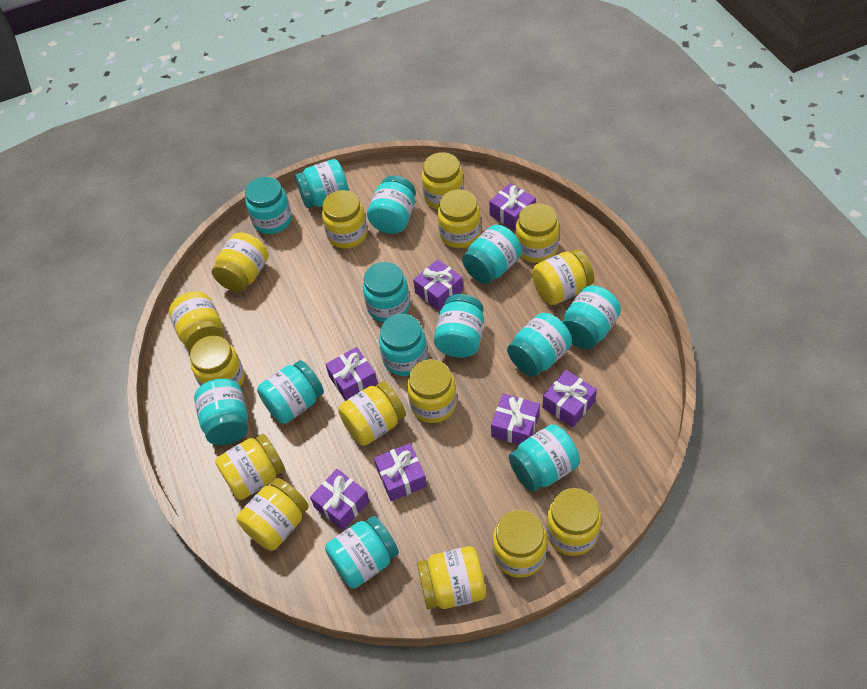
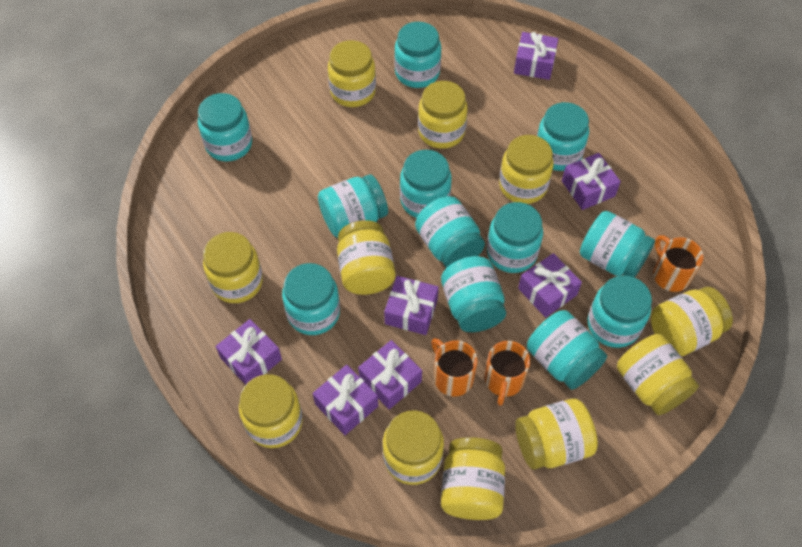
orange mug: none = 0 -> [431,338,477,397] [484,341,530,406] [653,235,704,292] = 3
turquoise jar: [194,378,248,445] [245,177,292,234] [257,360,324,424] [295,159,349,208] [325,516,399,588] [363,262,410,322] [367,176,416,234] [379,314,428,376] [434,294,484,358] [462,225,522,284] [507,313,572,376] [509,424,580,492] [562,285,621,349] = 13 -> [198,93,252,161] [282,263,340,335] [318,174,388,238] [394,22,441,88] [400,150,452,218] [415,196,485,268] [441,256,506,332] [487,202,543,273] [527,310,607,390] [537,102,589,171] [580,211,655,277] [588,275,652,348] = 12
yellow jar: [169,291,224,351] [190,336,244,387] [212,232,269,292] [215,434,285,500] [237,478,309,551] [322,190,367,249] [338,381,406,446] [407,359,457,423] [417,546,486,609] [422,152,464,209] [438,189,481,248] [493,510,547,578] [515,203,559,263] [532,249,594,305] [546,488,601,556] = 15 -> [203,232,263,303] [239,374,303,448] [328,40,376,107] [337,220,396,295] [383,410,444,485] [418,81,468,149] [441,437,505,520] [499,135,554,204] [515,399,598,470] [617,334,699,415] [651,287,733,356] = 11

